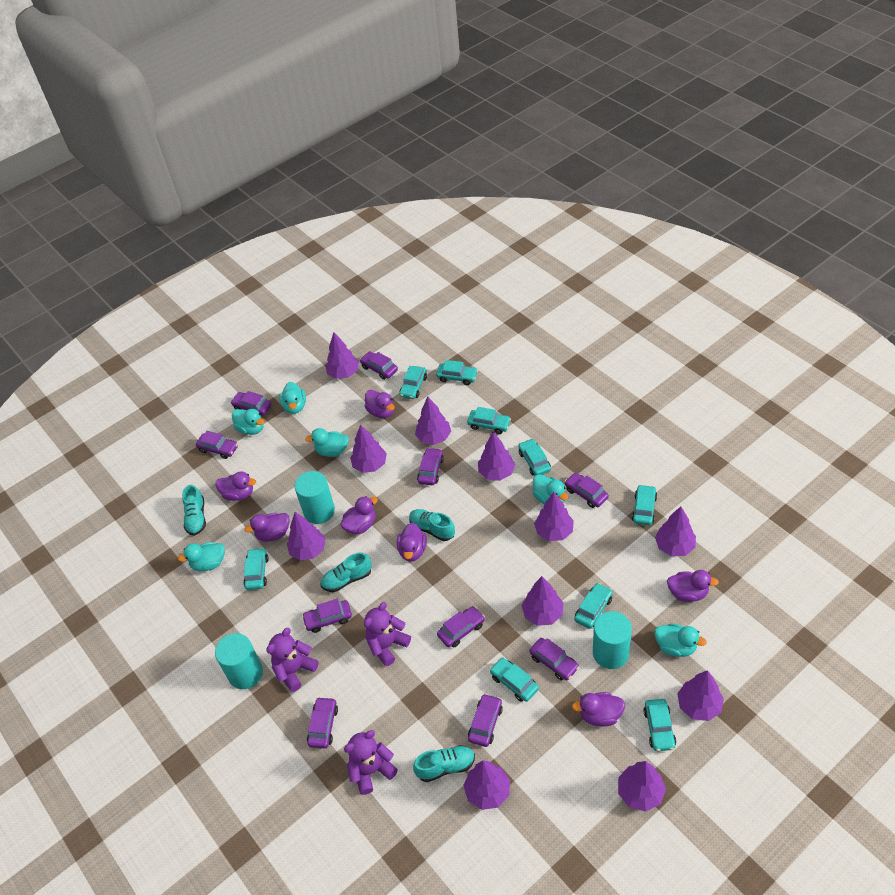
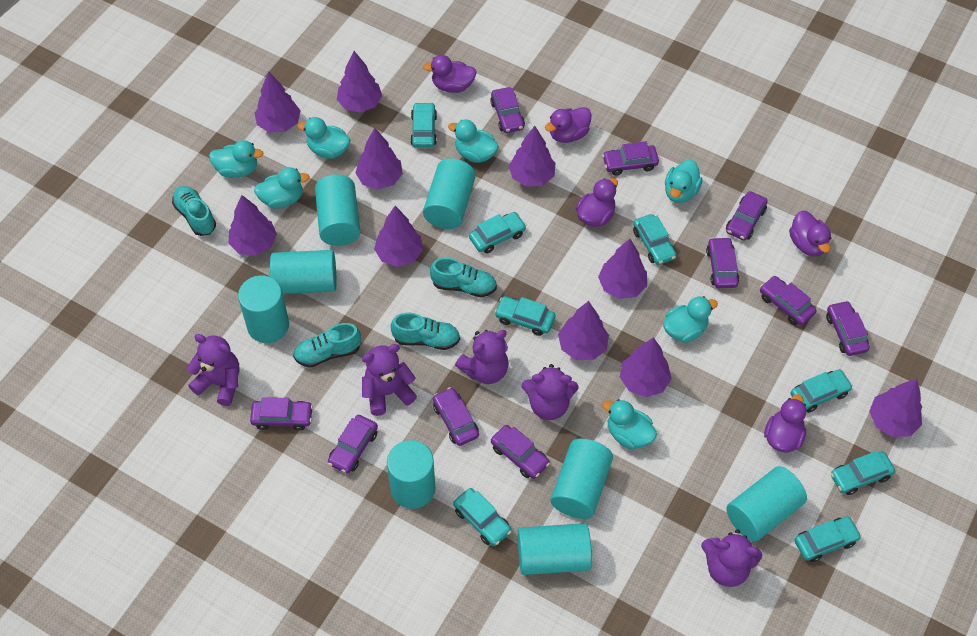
purple duck: [215,471,256,501] [245,513,290,542] [340,496,378,534] [364,390,394,418] [397,523,427,562] [572,692,625,727] [667,570,719,602] = 7 -> [423,55,477,93] [545,107,592,143] [576,178,618,227] [764,394,806,453] [789,210,831,257] = 5
purple teddy bear: [266,628,319,692] [344,730,398,795] [364,602,411,666] = 3 -> [187,334,239,406] [362,344,417,416] [455,330,509,384] [522,364,579,420] [701,530,762,587] = 5
purple tree: [287,512,325,561] [325,332,359,379] [350,424,387,473] [415,397,451,445] [463,760,510,810] [478,432,515,481] [522,576,563,626] [534,492,574,541] [618,761,666,812] [655,506,696,556] [677,670,724,721] = 11 -> [228,195,277,256] [255,71,301,133] [337,51,382,113] [355,128,403,190] [374,206,423,267] [509,126,555,187] [558,301,609,360] [598,239,647,299] [620,337,672,397] [869,379,922,437] = 10
turquoise car: [243,548,269,590] [400,366,427,399] [436,360,478,385] [467,407,511,434] [490,658,539,702] [518,439,551,476] [574,583,613,629] [632,484,657,526] [643,699,676,751] = 9 -> [410,102,437,148] [453,488,512,546] [469,212,526,254] [495,296,555,336] [633,214,677,265] [791,369,853,413] [794,516,861,562] [831,451,895,495] = 8
turquoise cylinder: [215,633,263,689] [294,471,335,524] [593,611,632,669] = 3 -> [238,275,289,343] [270,250,337,294] [315,175,360,246] [387,440,436,509] [423,158,476,229] [518,523,592,575] [550,439,613,519] [726,466,807,542] = 8
turquoise duck: [178,542,225,571] [232,409,264,435] [279,382,306,414] [305,428,349,457] [532,474,568,504] [655,623,707,657] = 6 -> [209,140,264,178] [254,167,310,209] [297,117,350,159] [448,120,499,163] [602,399,657,450] [663,296,718,343] [665,160,703,203] = 7

